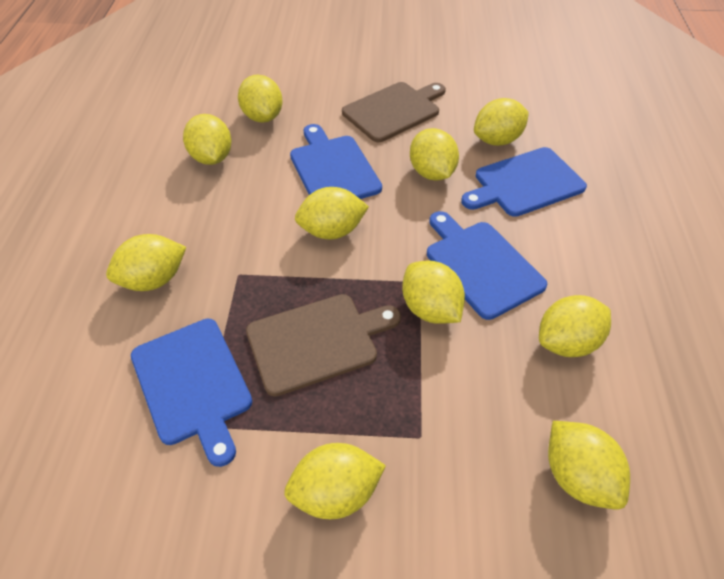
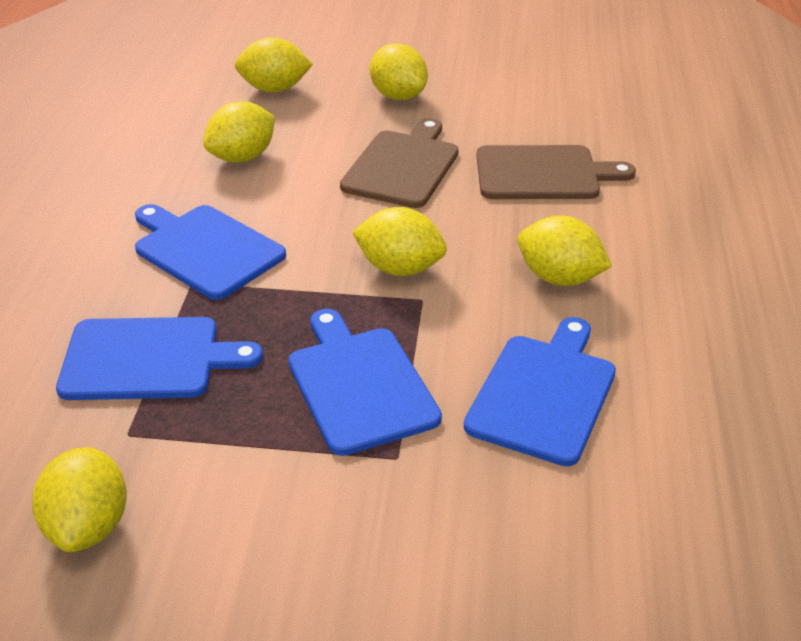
yellow lemon: [106,234,186,291] [183,114,232,165] [238,75,283,123] [284,443,386,519] [295,187,369,239] [402,260,465,324] [410,128,459,181] [474,98,529,146] [539,295,611,357] [548,421,630,510] = 10 -> [32,447,127,552] [203,101,275,163] [235,37,313,92] [352,207,447,276] [370,43,428,100] [517,216,612,286] = 6

